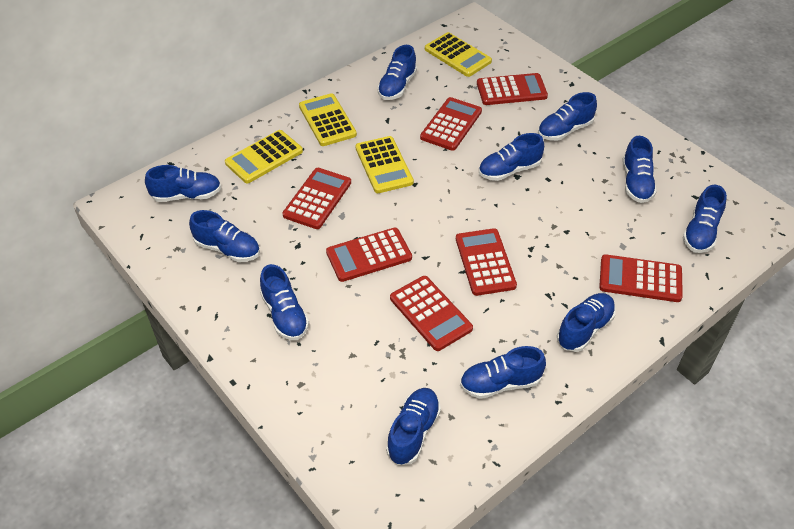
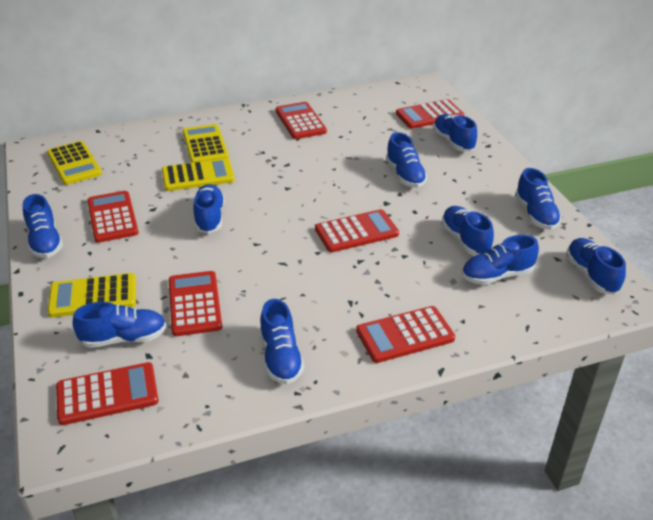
blue shoe: [145,165,221,202] [189,210,260,262] [260,264,309,340] [377,45,417,100] [386,388,441,465] [460,346,546,399] [479,133,544,181] [538,92,597,141] [557,293,616,352] [622,136,657,203] [683,185,727,253] = 11 -> [23,194,63,258] [73,302,166,348] [193,184,225,233] [260,299,304,384] [386,132,427,188] [433,114,477,151] [441,206,494,256] [462,235,539,285] [515,168,562,230] [566,238,626,294] = 10

